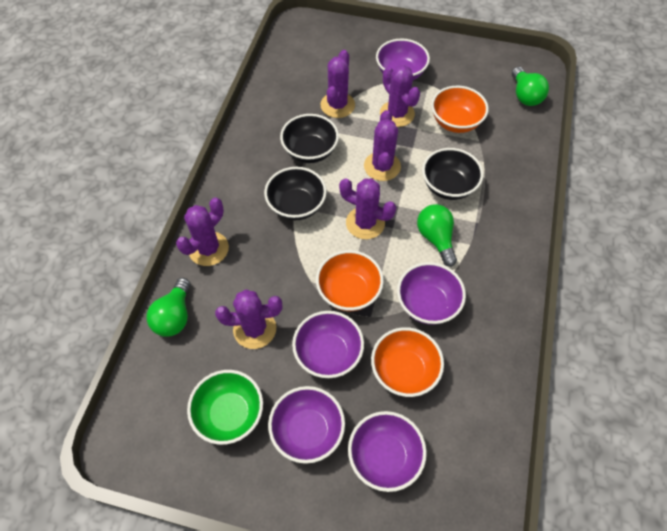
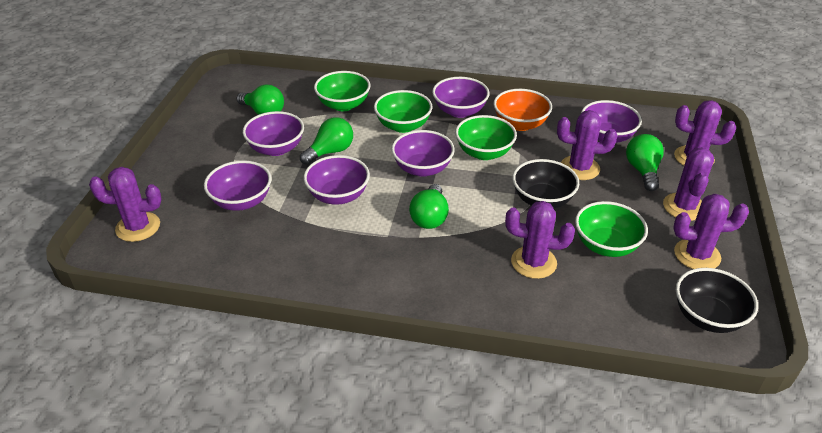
black bowl: [264,167,327,220] [280,114,339,163] [422,148,483,200] = 3 -> [512,159,579,208] [676,268,758,333] = 2
green bowl: [187,370,263,445] = 1 -> [314,71,371,111] [374,90,432,133] [455,115,517,160] [575,201,648,257] = 4
green light bulb: [146,278,190,337] [417,204,457,267] [512,67,549,106] = 3 -> [237,84,284,115] [300,117,353,165] [409,184,449,229] [626,134,664,191] = 4
orange bowl: [316,250,384,311] [371,327,444,397] [431,86,489,133] = 3 -> [493,89,552,131] = 1
purple bowl: [268,386,345,464] [292,311,364,378] [348,411,427,492] [376,39,430,80] [397,262,466,325] = 5 -> [204,160,271,211] [243,111,304,156] [304,155,370,205] [391,130,455,177] [432,77,490,118] [581,100,642,143] = 6

